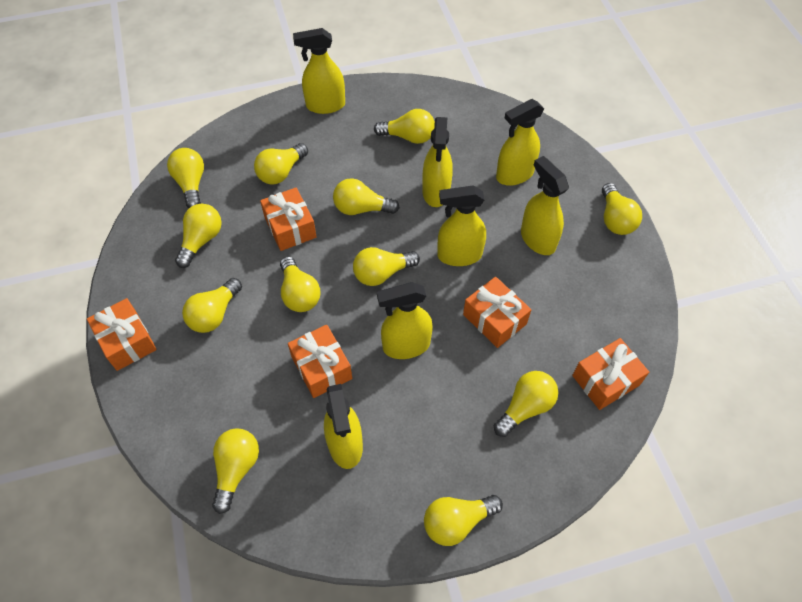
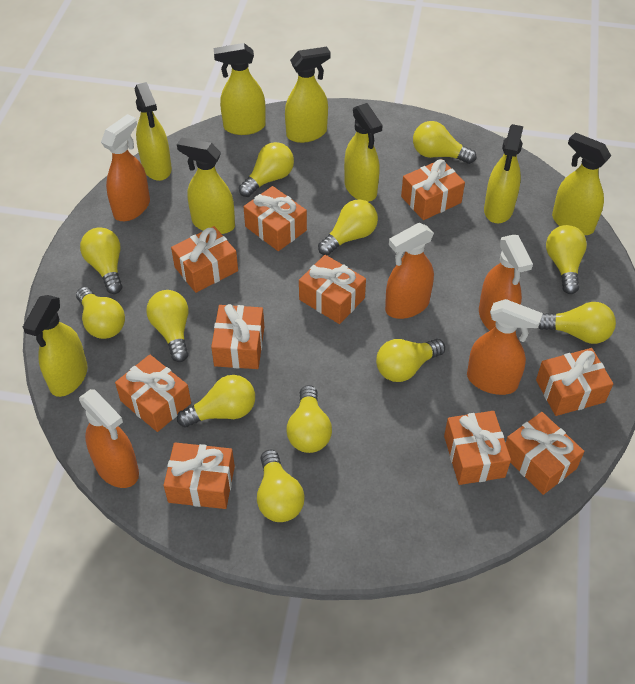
orange gift: [87,298,157,371] [260,187,317,251] [288,325,352,398] [463,277,531,348] [572,338,649,410] = 5 -> [115,354,191,432] [164,443,235,509] [171,226,238,293] [211,304,264,369] [243,186,307,251] [299,255,366,324] [401,159,465,220] [444,411,511,485] [506,412,584,495] [536,348,613,416] = 10
orange spray bottle: none = 0 -> [79,389,139,488] [101,114,150,221] [385,223,434,319] [467,299,543,395] [479,235,533,330] = 5
yellow spray bottle: [293,28,345,114] [324,384,363,469] [377,282,433,359] [423,117,453,207] [437,186,486,266] [496,99,544,186] [521,156,569,255] = 7 -> [23,295,88,397] [134,82,172,181] [177,138,235,234] [214,43,266,135] [285,47,331,143] [344,103,383,202] [484,124,523,224] [552,132,611,235] = 8

